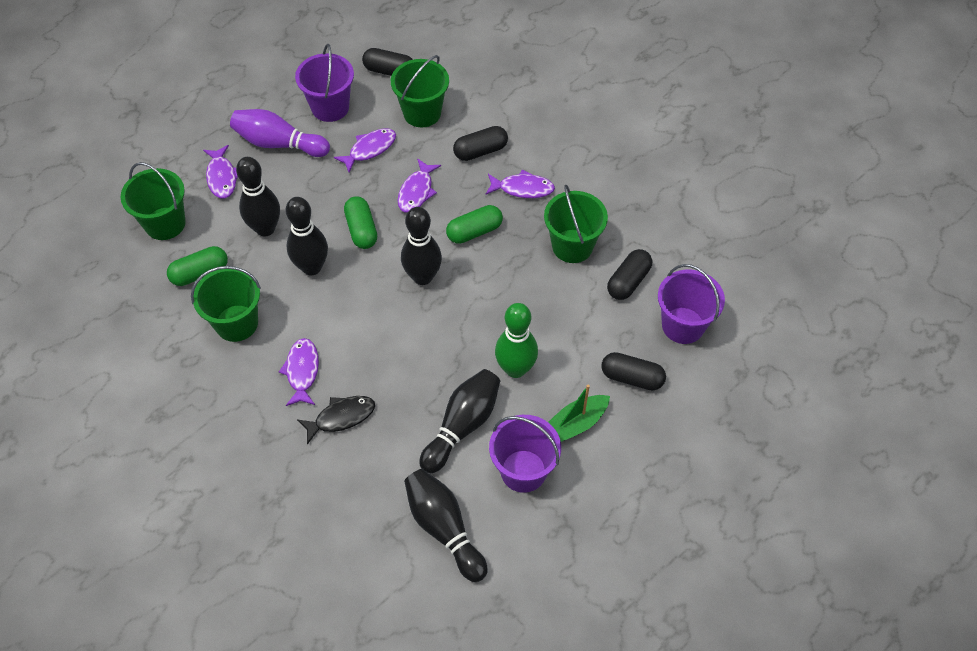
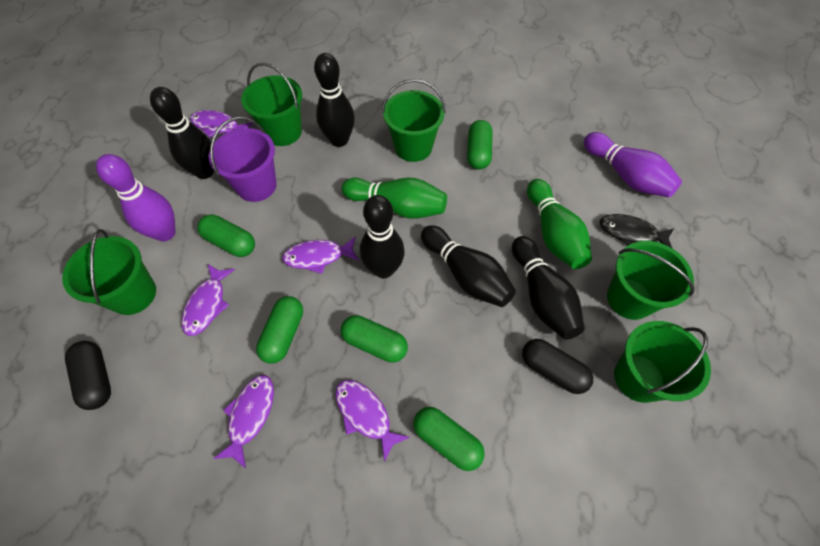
black capsule: [362,48,413,76] [453,126,508,161] [601,352,666,391] [607,249,652,300] = 4 -> [65,341,111,410] [522,339,593,394] = 2
green boat: [548,384,610,442] = 1 -> none = 0
green bowling pin: [495,303,538,378] = 1 -> [342,177,447,219] [527,179,592,269] = 2
green bucket: [121,162,186,240] [191,266,261,342] [391,55,449,127] [544,185,608,263] = 4 -> [62,229,156,315] [241,62,302,146] [382,79,446,162] [607,241,694,320] [614,321,711,403] = 5
green capsule: [167,246,228,286] [344,196,377,249] [446,205,503,244] = 3 -> [197,214,255,257] [256,296,303,364] [341,315,408,363] [413,407,485,471] [467,120,492,170] = 5
purple bowling pin: [230,109,330,157] = 1 -> [96,154,176,241] [584,132,682,198] = 2
purple bucket: [295,44,354,122] [489,415,561,493] [658,264,725,344] = 3 -> [208,117,277,202] = 1

